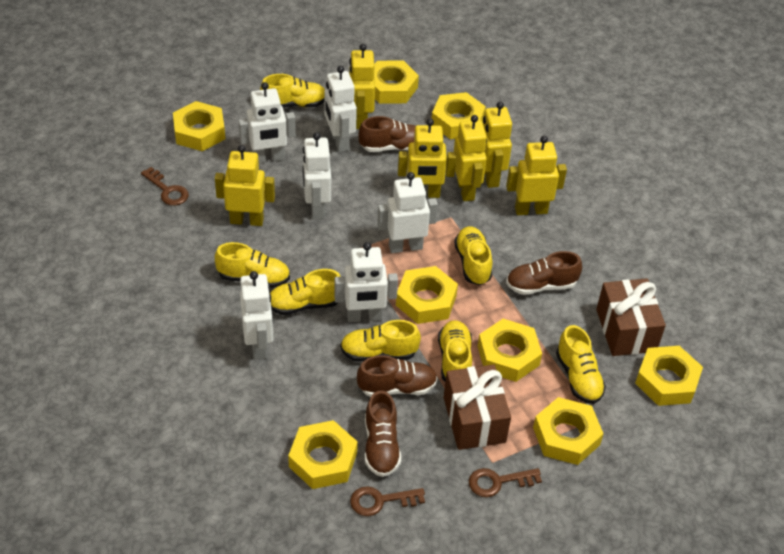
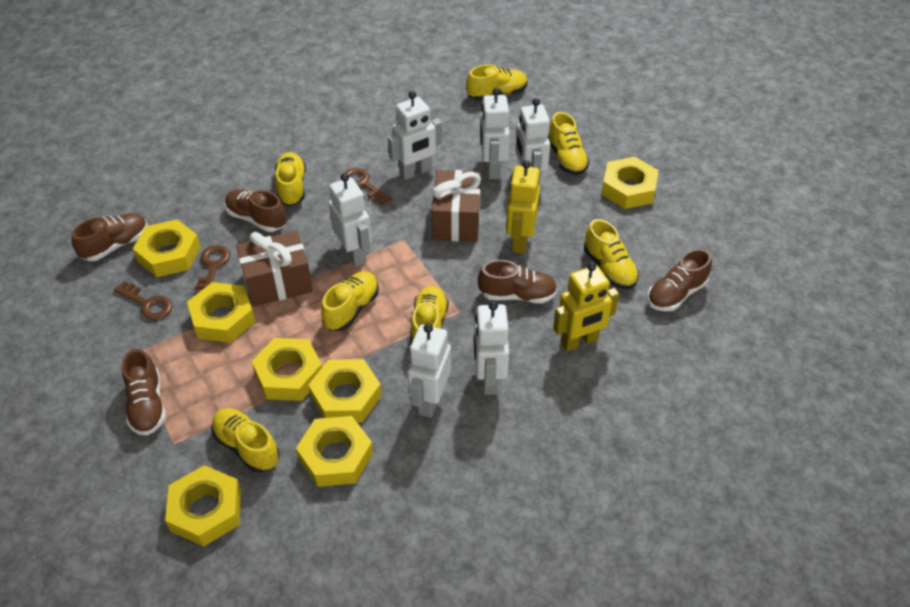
brown shoe: [357,355,438,397] [359,116,416,152] [365,390,401,477] [506,251,582,295] = 4 -> [71,213,148,261] [122,349,166,436] [225,189,286,232] [478,260,557,304] [647,249,712,312] = 5
yellow nut: [173,101,225,151] [288,420,358,489] [374,60,419,104] [396,266,458,324] [432,92,486,139] [478,319,542,382] [533,397,604,465] [635,346,703,406] = 8 -> [133,219,201,277] [165,465,241,547] [187,282,255,343] [251,338,322,401] [296,416,373,487] [308,359,382,423] [601,157,659,209] = 7
yellow robot: [215,145,275,226] [349,44,375,129] [398,118,456,198] [454,115,487,201] [483,102,512,188] [506,136,567,215] = 6 -> [506,160,540,253] [553,262,619,352] = 2

